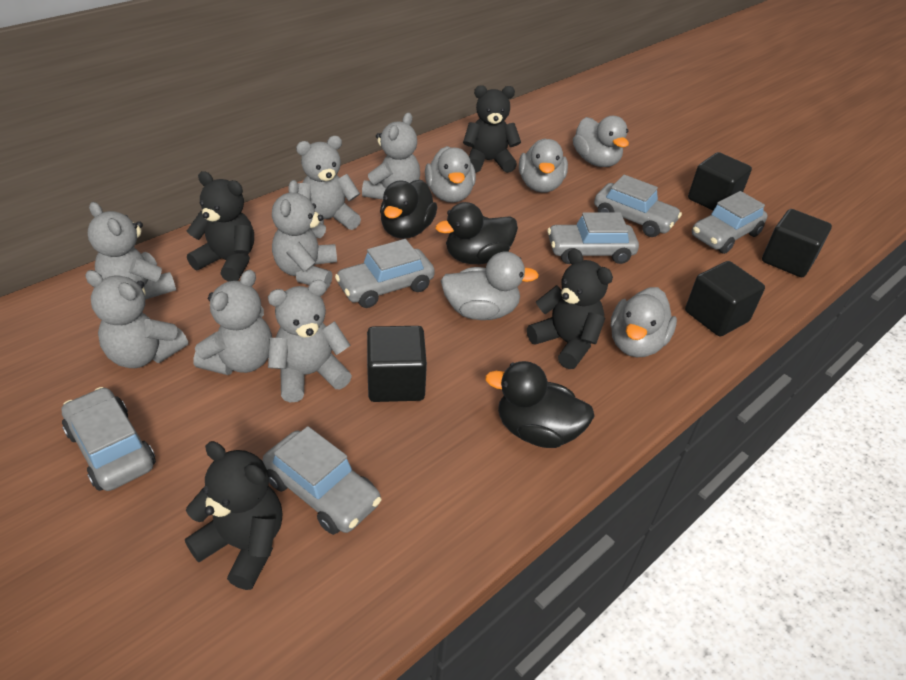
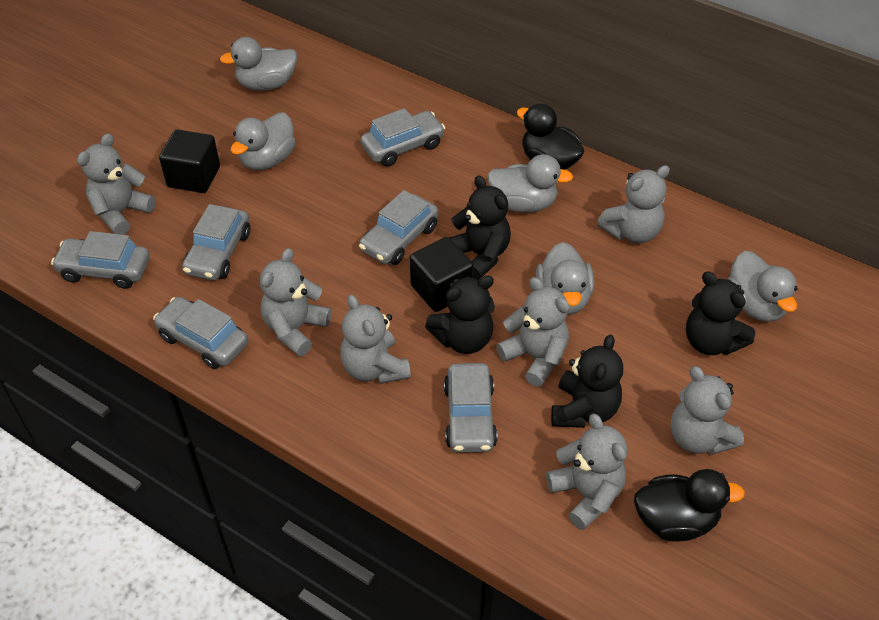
black cube: [367,326,427,402] [685,261,765,337] [688,152,752,211] [762,209,832,277] = 4 -> [159,129,220,193] [410,237,474,312] = 2
black duck: [380,180,437,239] [435,202,518,264] [485,361,595,448] = 3 -> [517,103,585,170] [634,469,745,542] = 2

